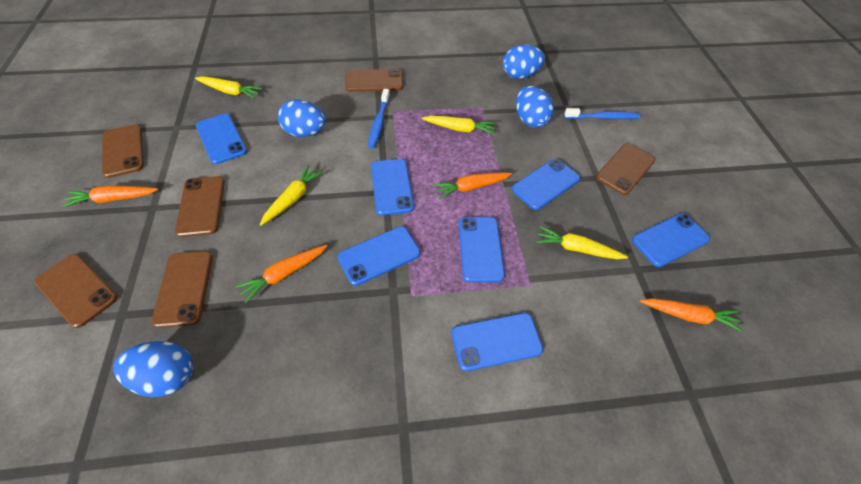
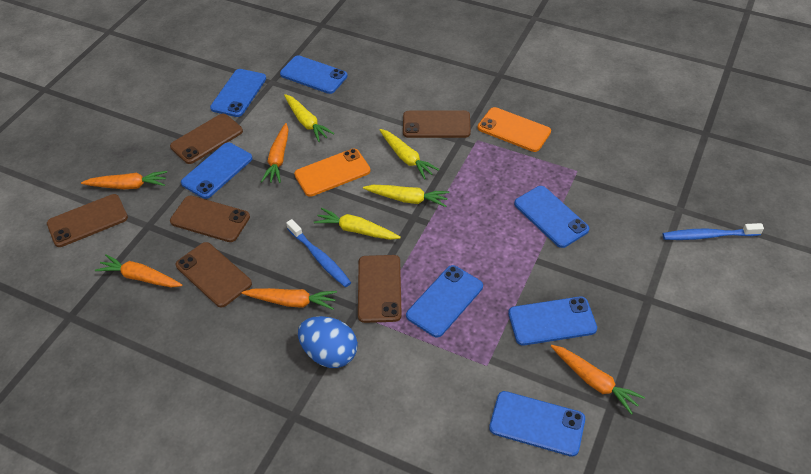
blue egg: [113,341,193,397] [278,99,326,137] [503,45,545,79] [516,86,554,128] = 4 -> [298,316,358,368] = 1
orange carrot: [62,185,158,208] [235,245,327,303] [433,172,512,199] [640,298,743,332] = 4 -> [81,171,167,189] [95,254,182,288] [242,288,337,310] [261,123,289,183] [551,345,645,415] = 5
orange phone: none = 0 -> [294,149,371,197] [478,107,551,152] = 2

